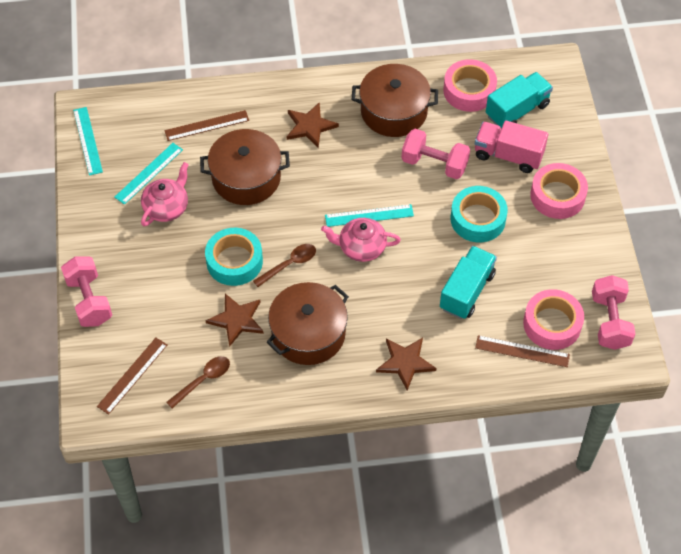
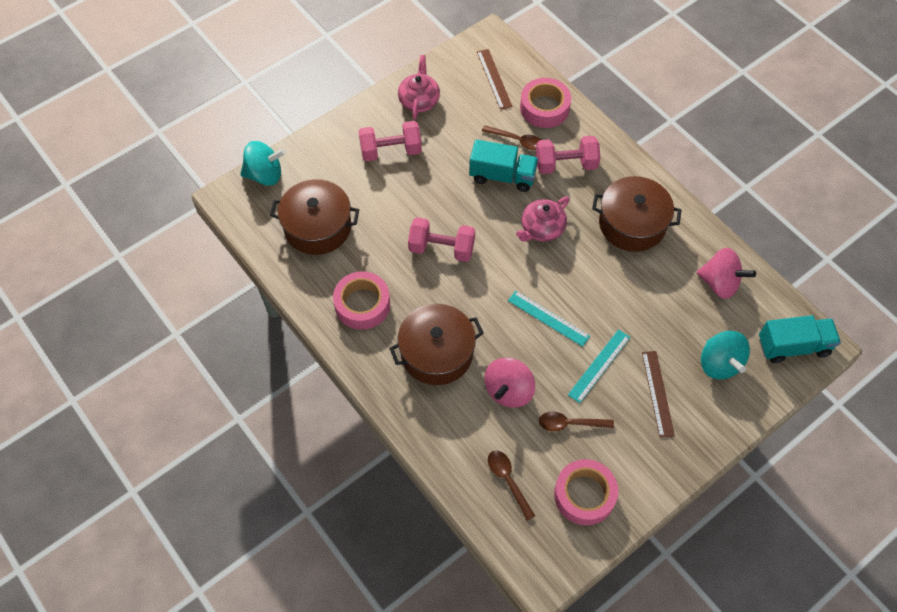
brown ruler: [97,338,167,415] [164,110,249,141] [475,335,570,367] = 3 -> [477,49,512,110] [642,351,675,438] = 2
brown spoon: [166,356,230,408] [253,244,316,287] = 2 -> [482,125,541,150] [488,450,535,521] [539,412,614,432] = 3
brown star: [205,293,264,347] [287,102,339,148] [376,338,437,391] = 3 -> none = 0
pink spinning top: none = 0 -> [484,358,535,408] [696,248,756,299] = 2
pink truck: [475,120,548,173] = 1 -> none = 0
turquoise ruler: [73,107,103,176] [114,143,183,205] [325,204,414,227] = 3 -> [508,290,590,347] [568,329,630,403] = 2
turquoise spinning top: none = 0 -> [240,141,286,186] [701,331,750,379] = 2
turquoise tape: [205,228,263,286] [451,186,508,242] = 2 -> none = 0

